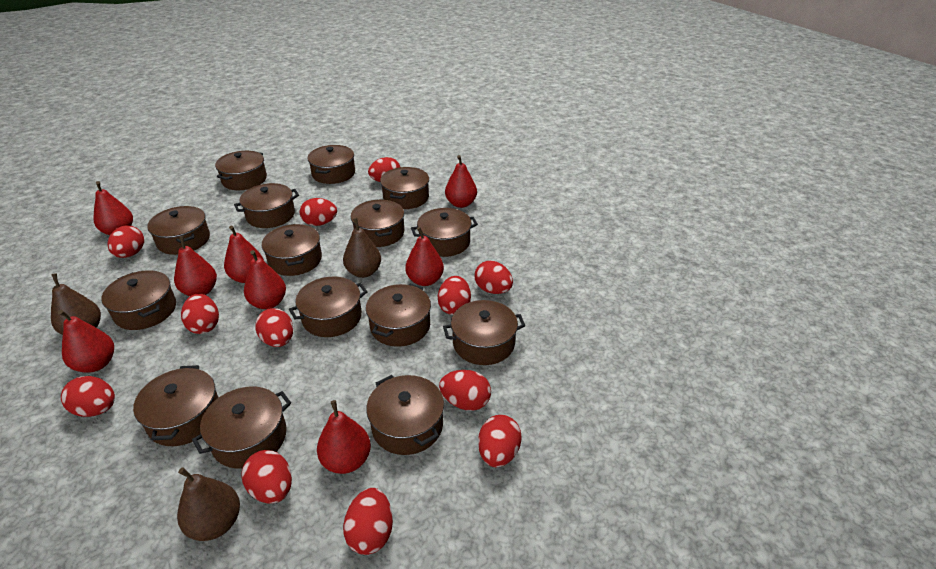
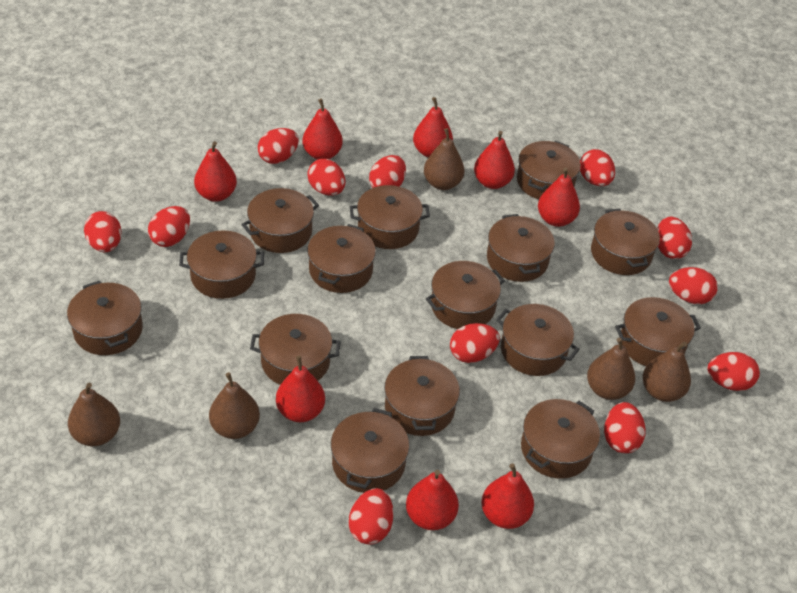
brown pear: [51,273,101,335] [177,467,240,541] [343,218,381,278] = 3 -> [68,383,120,446] [209,372,260,439] [424,128,465,190] [587,338,635,400] [643,342,691,402] = 5

